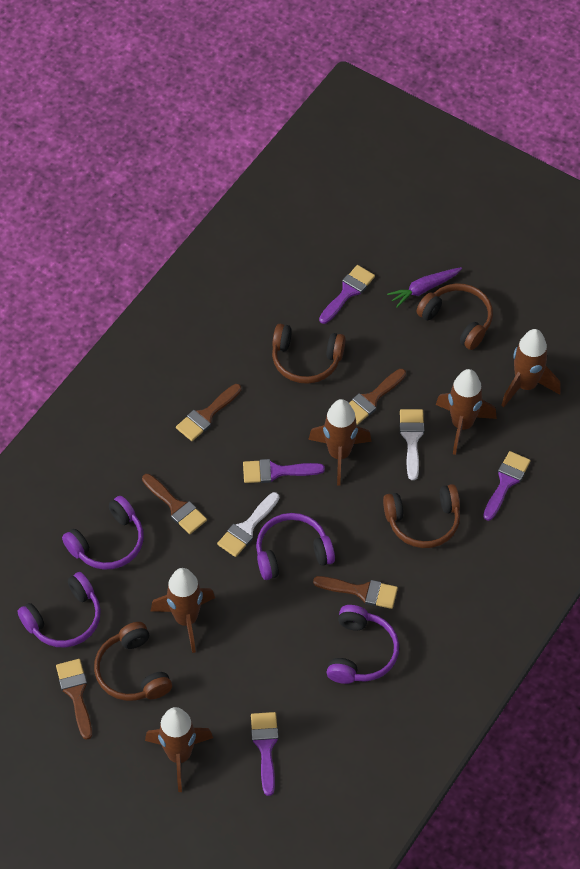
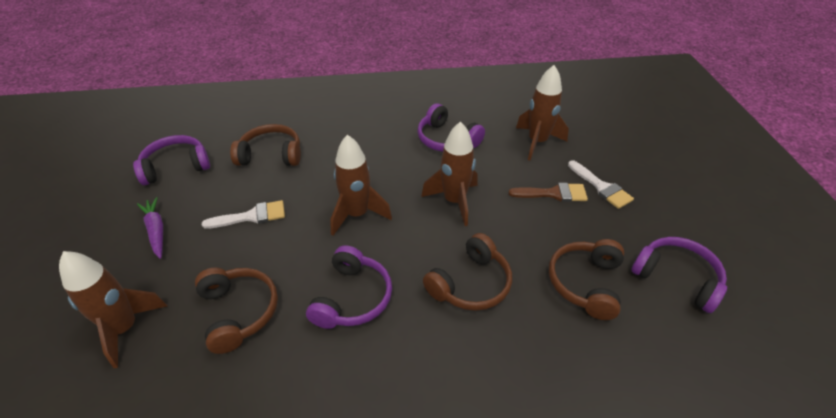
brown brush: [56,659,92,740] [142,474,207,534] [176,384,241,441] [313,576,398,609] [349,369,406,425] = 5 -> [508,183,588,202] = 1
brown rocket: [145,707,213,792] [151,568,215,653] [308,399,372,486] [436,369,497,455] [501,329,561,408] = 5 -> [59,251,167,368] [330,135,392,236] [421,121,478,226] [516,65,569,161] = 4
purple brush: [243,459,325,483] [251,712,279,796] [319,265,375,324] [483,451,531,521] = 4 -> none = 0

